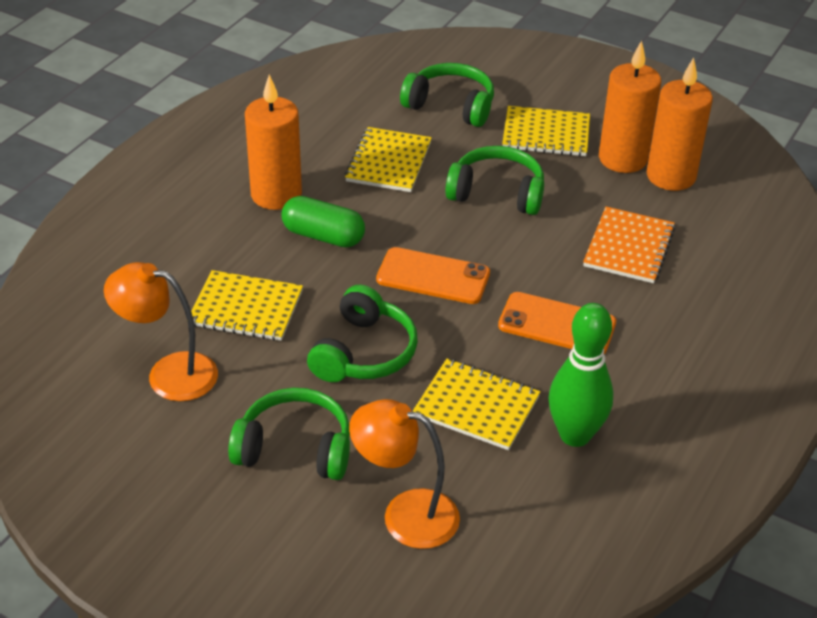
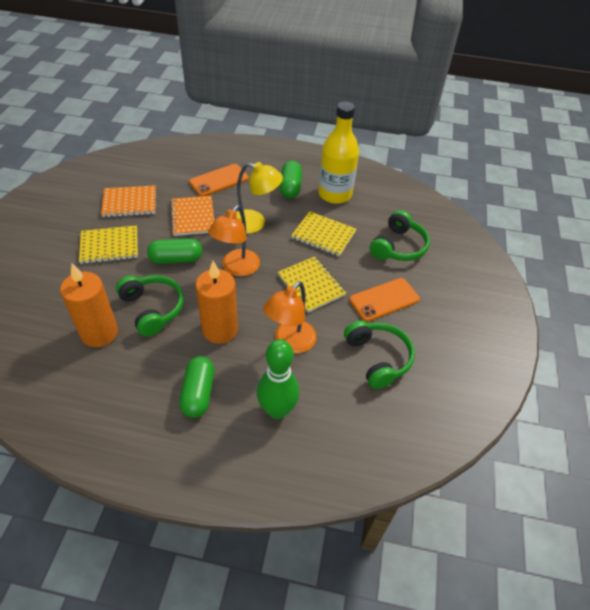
green capsule: [282,196,365,248] = 1 -> [147,238,202,264] [179,356,214,418] [280,161,302,198] = 3
green headphones: [228,388,350,480] [307,285,418,382] [400,63,494,127] [445,146,544,215] = 4 -> [116,275,184,337] [344,320,415,389] [370,210,430,261] = 3
orange candle: [245,74,302,210] [599,40,661,173] [647,57,713,191] = 3 -> [60,263,118,347] [195,261,238,344] = 2
orange notebook: [583,207,675,283] = 1 -> [101,185,156,217] [170,196,214,236] = 2
yellow bottle: none = 0 -> [318,102,359,204] = 1
yellow lamp: none = 0 -> [236,162,283,234] = 1
yellow notebook: [191,270,303,341] [345,127,432,192] [413,359,540,450] [502,106,590,156] = 4 -> [79,225,138,264] [278,256,346,313] [291,211,356,256] = 3

